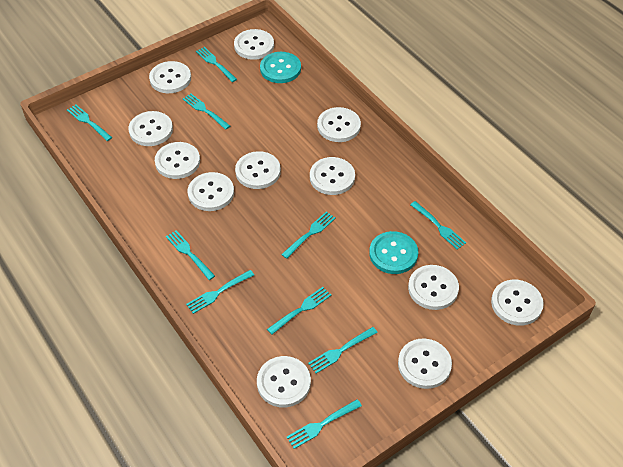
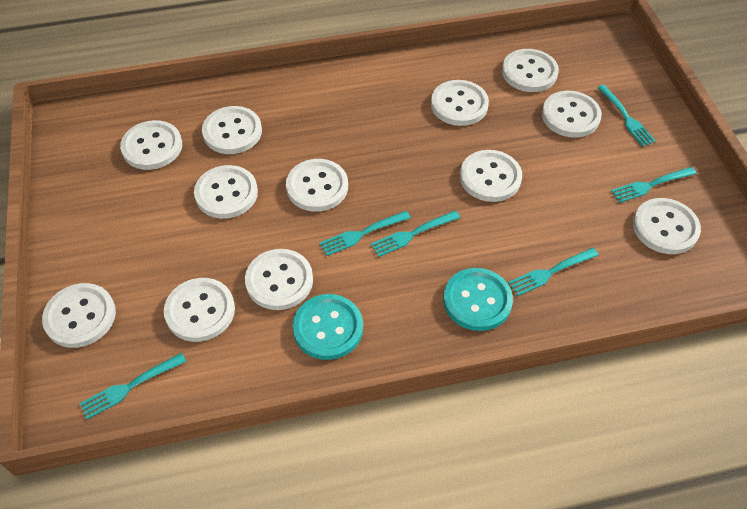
turquoise fork: [67,104,112,141] [166,230,215,280] [183,94,230,130] [186,270,254,314] [196,47,237,82] [267,287,331,335] [281,211,336,259] [287,399,362,449] [308,327,378,374] [410,201,466,250] = 10 -> [79,353,186,420] [319,211,411,256] [371,210,460,257] [508,248,599,296] [597,85,656,147] [611,167,697,203] = 6

